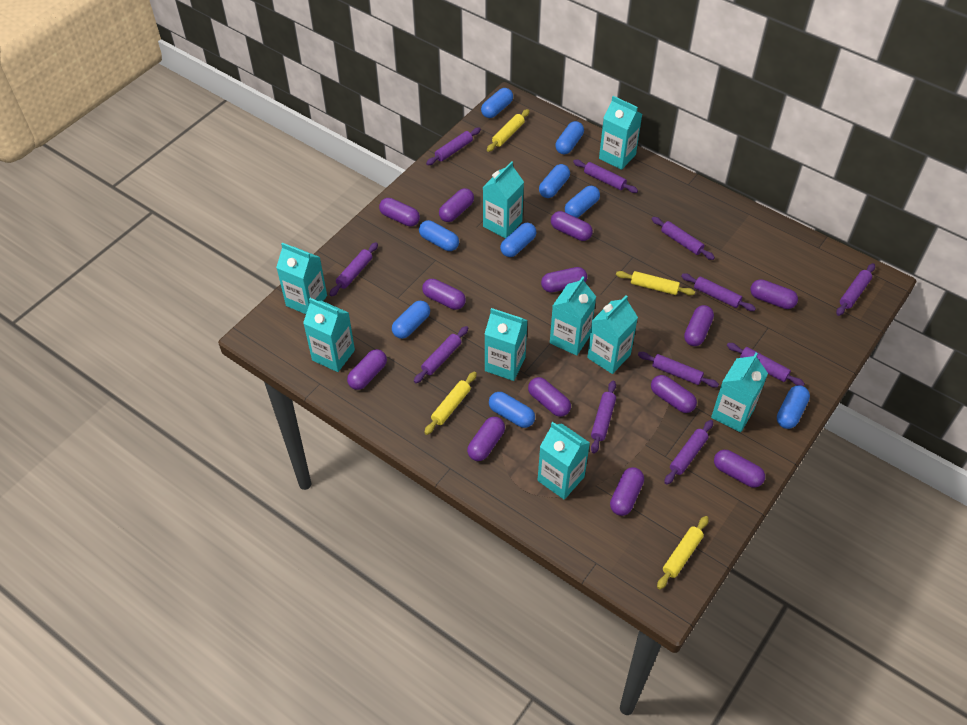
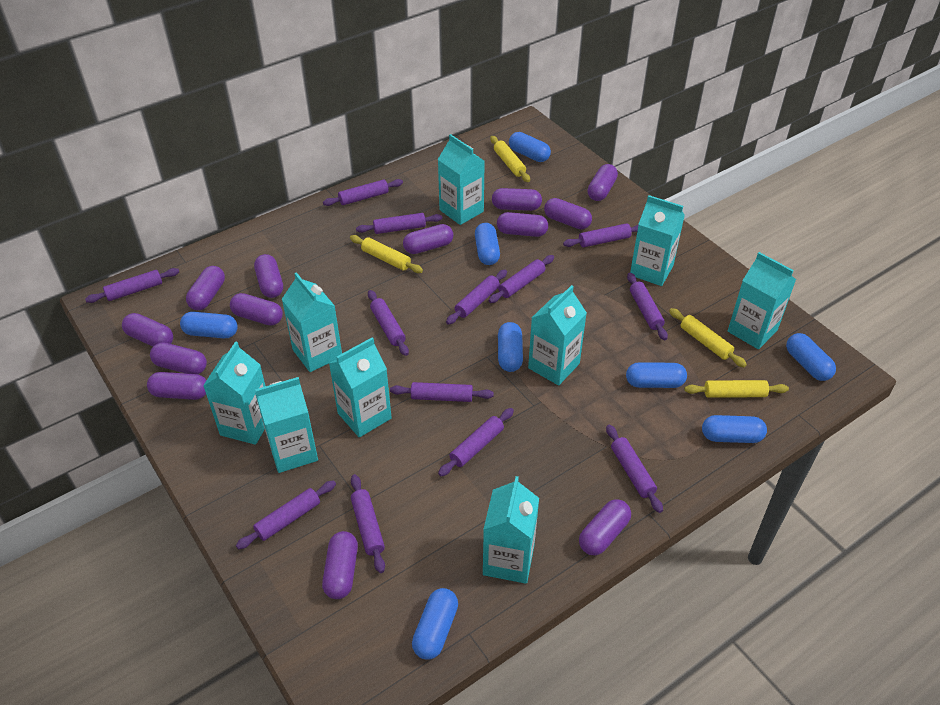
blue capsule: [392,301,430,339] [419,220,459,251] [481,88,513,118] [489,392,535,428] [500,223,537,257] [539,164,570,198] [555,121,584,154] [565,186,600,218] [777,385,810,429] = 9 -> [180,312,238,339] [412,588,458,660] [475,223,500,265] [498,322,523,372] [509,132,551,162] [626,362,687,388] [702,415,767,443] [786,333,836,381] = 8
purple rolling pin: [329,242,378,297] [414,326,468,383] [426,127,481,165] [573,160,638,193] [591,381,616,454] [638,352,719,388] [652,217,715,260] [664,420,713,485] [681,273,756,311] [727,343,805,386] [836,263,875,316] = 11 -> [85,268,179,303] [236,480,336,549] [323,179,403,206] [351,474,385,573] [356,213,442,234] [368,290,409,356] [390,382,494,402] [438,408,514,476] [446,270,507,325] [488,255,554,303] [563,223,638,247] [606,425,663,513] [627,273,668,341] = 13

